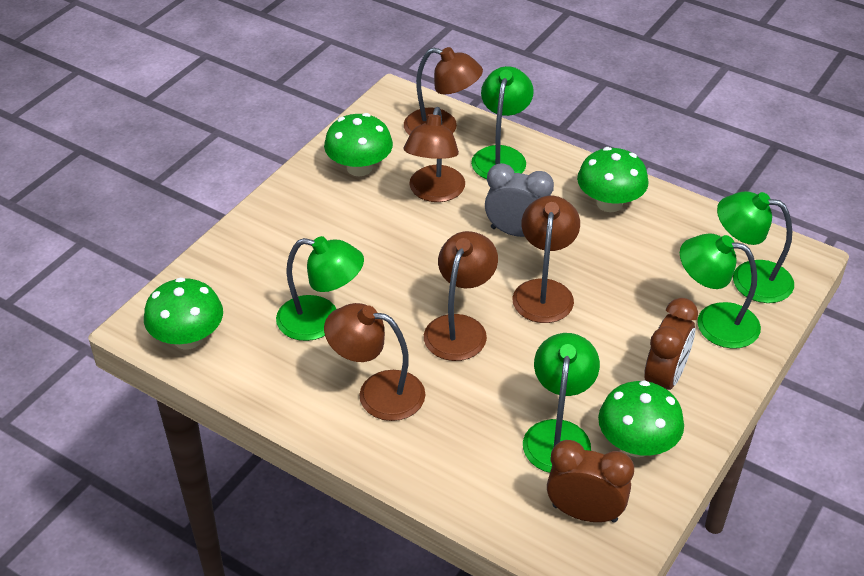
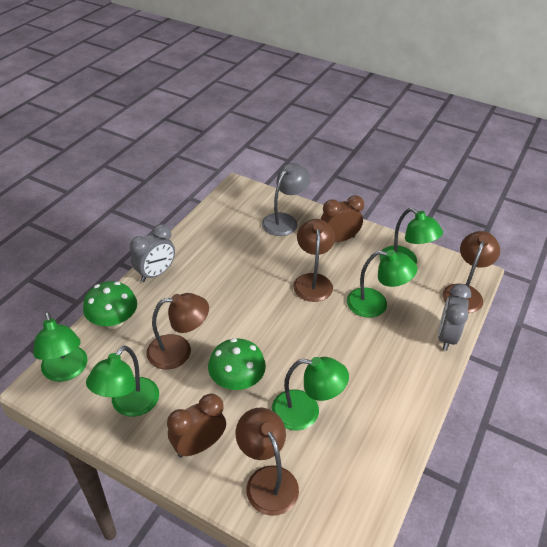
brown lamp: [324,303,425,421] [404,47,483,135] [404,107,465,202] [424,231,498,361] [513,196,580,323] = 5 -> [146,293,209,369] [235,408,299,516] [293,219,335,302] [443,231,500,313] = 4
green mushroom: [144,277,223,350] [324,113,393,176] [577,147,649,212] [598,380,684,457] = 4 -> [83,281,137,329] [208,338,266,390] = 2
grey clock: [485,163,554,237] = 1 -> [130,224,175,282] [438,283,471,351] = 2
grey lamp: none = 0 -> [262,163,310,236] = 1

